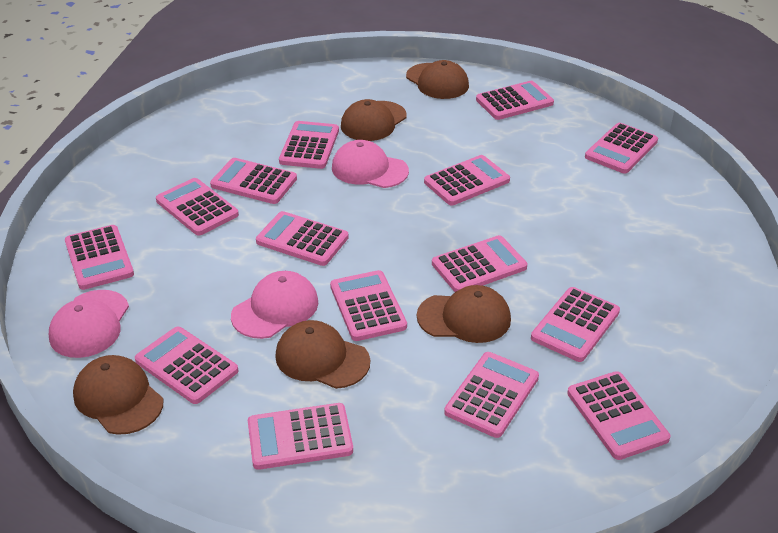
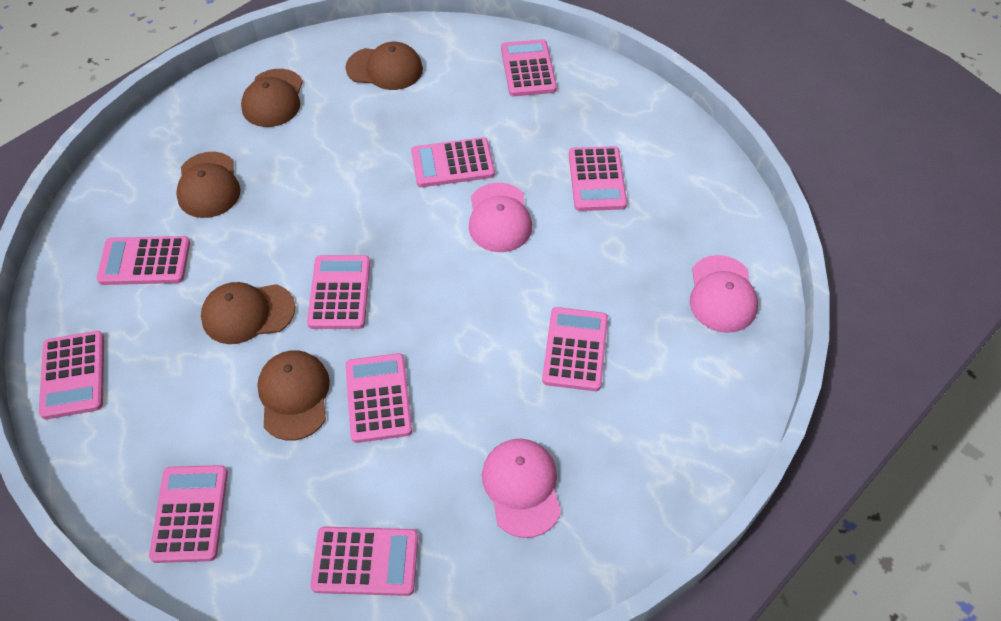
pink calculator: [65,225,134,290] [135,327,238,404] [156,178,239,236] [210,158,297,204] [248,403,353,470] [256,211,349,266] [279,121,339,169] [330,270,407,341] [424,155,510,205] [432,235,527,292] [444,352,539,438] [476,81,554,120] [531,287,620,362] [567,371,670,460] [585,123,658,174] = 15 -> [39,331,104,419] [97,236,190,285] [149,465,228,563] [307,255,370,329] [310,526,418,596] [345,353,412,443] [411,137,495,187] [501,39,557,96] [542,307,608,391] [569,146,627,211] = 10

